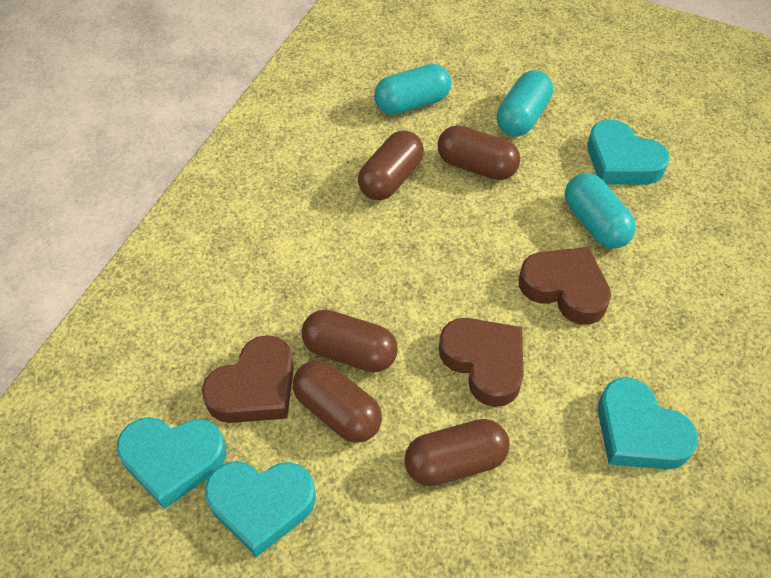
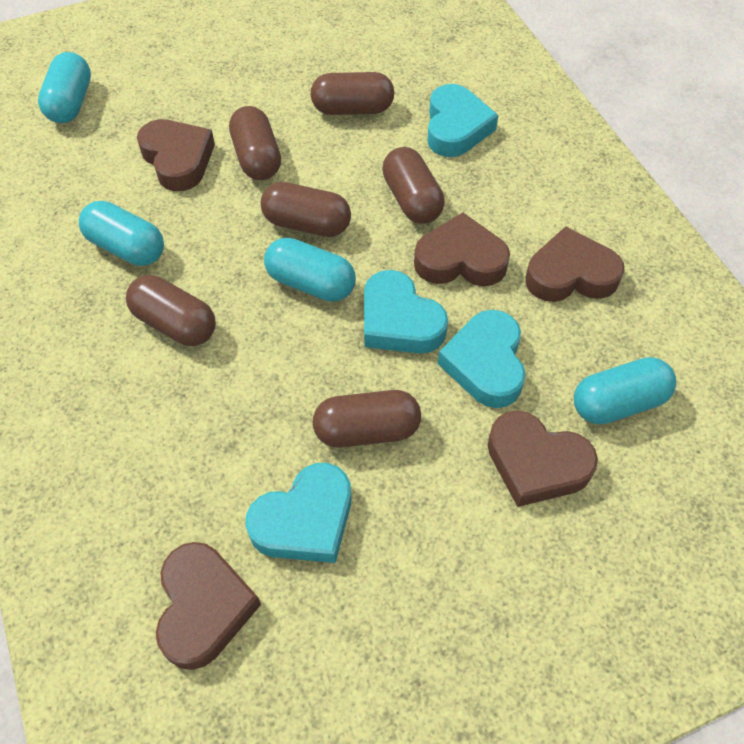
brown capsule: [293,360,382,443] [302,309,398,373] [358,130,424,200] [404,419,510,486] [437,125,520,180] = 5 -> [126,275,216,346] [229,106,281,180] [261,182,351,237] [310,72,394,115] [313,390,421,448] [382,147,445,224] = 6
brown heart: [202,335,294,423] [439,318,524,407] [519,247,611,325] = 3 -> [137,119,215,191] [156,542,261,670] [414,213,510,286] [487,411,598,507] [525,226,625,302] = 5
turquoise capsule: [374,64,451,115] [497,70,553,137] [565,173,636,248] = 3 -> [38,52,91,123] [79,201,164,266] [264,238,356,302] [574,357,677,424] = 4

